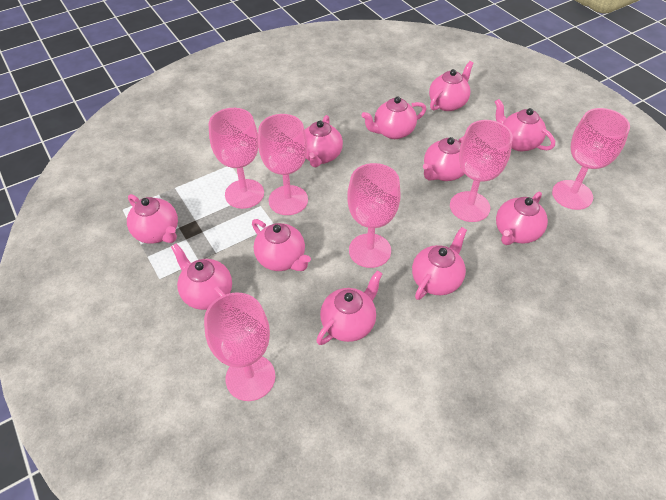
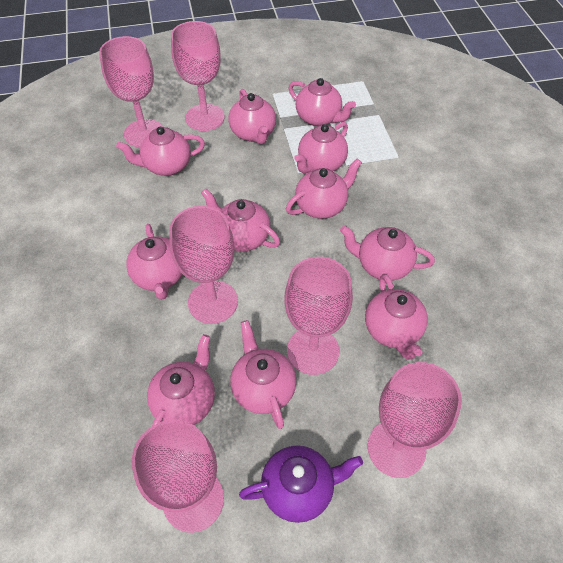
purple teapot: none = 0 -> [239,445,363,523] = 1

